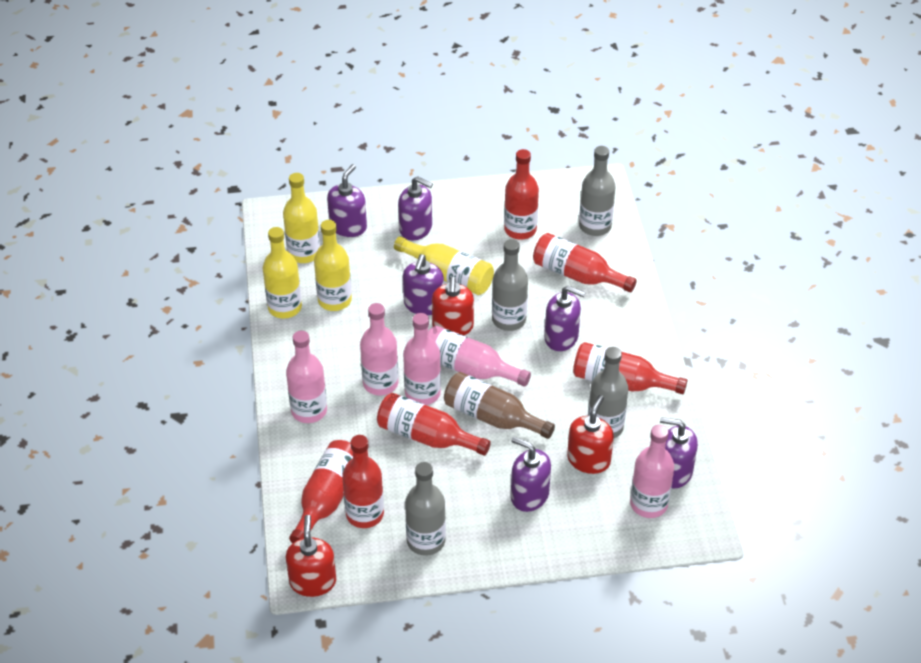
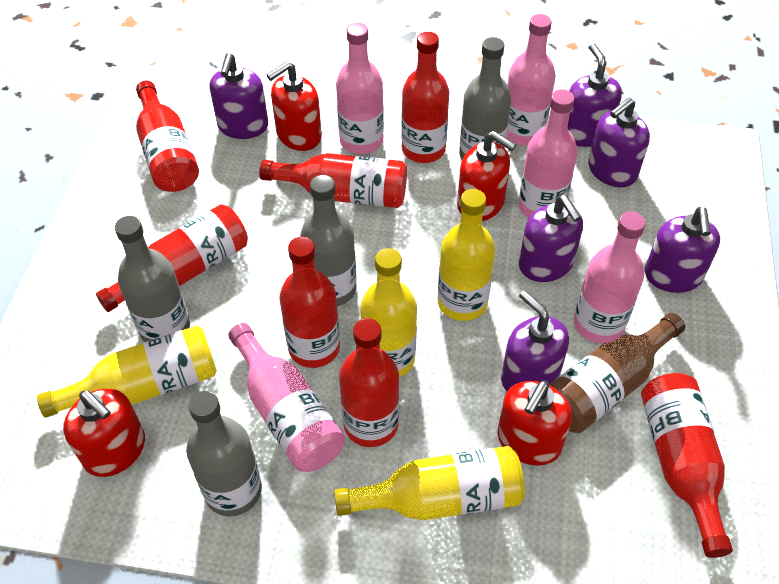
red bottle: [289,440,353,543] [342,435,384,528] [377,393,491,456] [504,149,539,240] [533,233,637,292] [573,342,687,394] = 6 -> [96,204,248,312] [136,81,199,192] [259,153,407,208] [279,237,340,368] [339,318,399,447] [401,32,449,163] [641,373,733,558] = 7
red soap dispenser: [286,515,336,597] [432,276,474,335] [567,395,614,474] = 3 -> [63,389,145,477] [267,61,322,151] [457,131,516,221] [498,380,572,466] = 4

